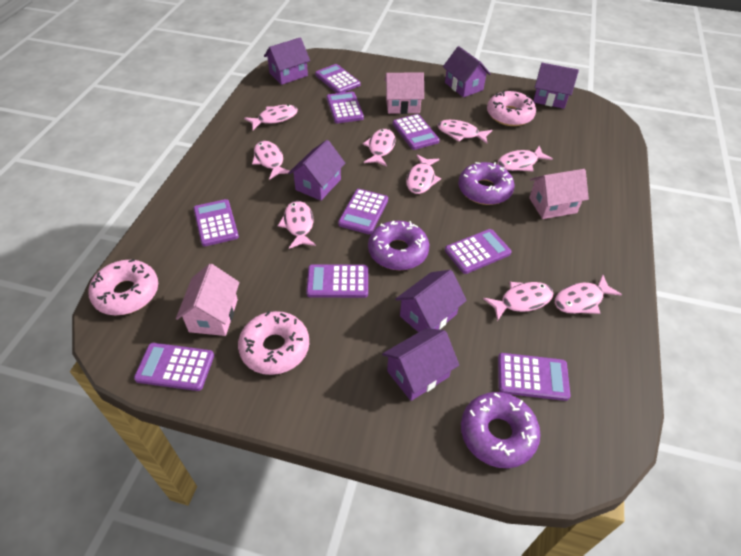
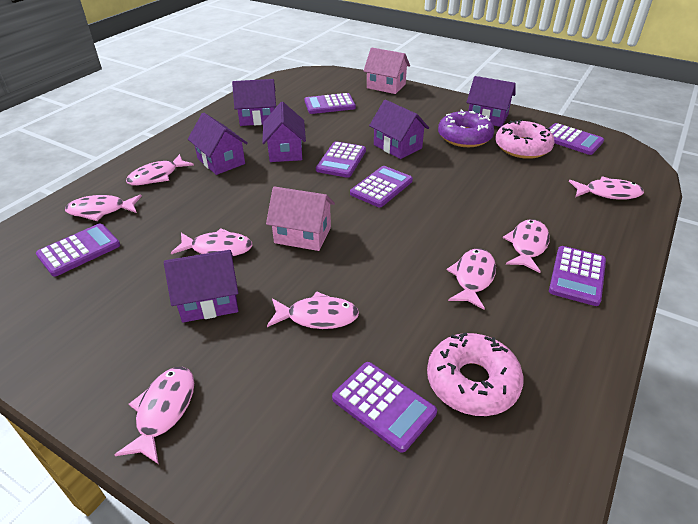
pink donut: [88,259,158,315] [238,311,309,375] [487,91,536,126] = 3 -> [427,333,524,416] [495,120,555,159] = 2
pink fish: [244,105,298,130] [252,141,290,180] [278,201,316,249] [363,129,396,167] [406,155,441,194] [438,120,492,144] [483,282,554,321] [497,145,553,171] [555,275,622,314] = 9 -> [65,195,142,221] [114,367,194,464] [126,154,194,186] [171,228,253,256] [267,291,359,329] [447,248,496,310] [503,219,550,273] [569,176,644,200] = 8
pink house: [176,264,239,336] [384,72,424,114] [529,169,589,219] = 3 -> [266,186,335,251] [363,48,410,94] = 2
purple calculator: [134,343,214,391] [193,199,239,246] [306,264,368,298] [315,64,360,93] [327,92,364,123] [338,189,388,234] [393,114,440,150] [445,229,512,274] [498,353,571,401] = 9 -> [36,224,120,277] [305,93,356,114] [316,141,366,178] [332,362,437,453] [350,166,413,207] [549,123,604,155] [549,246,606,306] = 7
purple donut: [368,221,429,270] [458,162,515,205] [461,392,541,468] = 3 -> [438,109,494,147] = 1

